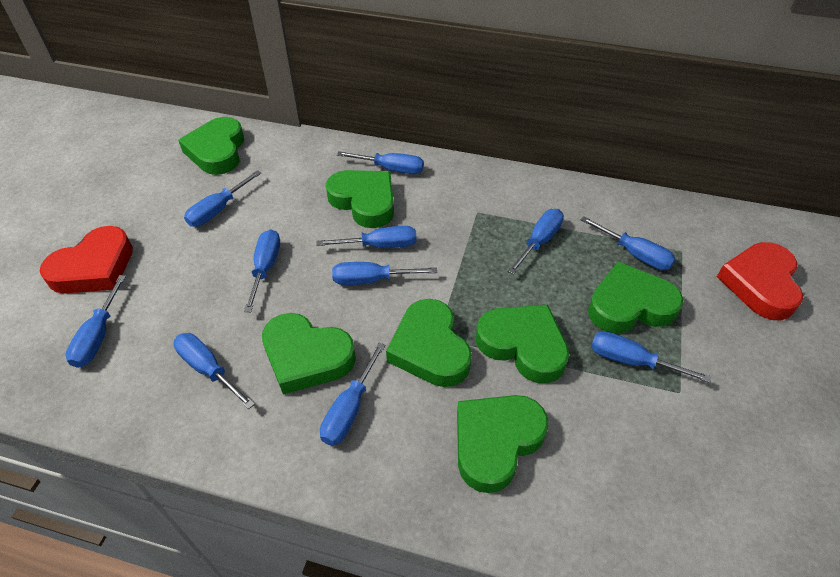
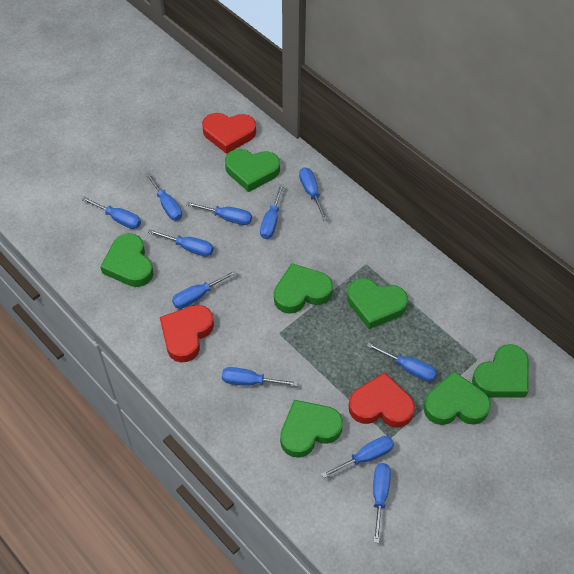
red heart: [39,226,133,294] [717,242,803,321] = 2 -> [160,305,214,363] [202,113,256,154] [349,372,415,428] = 3

